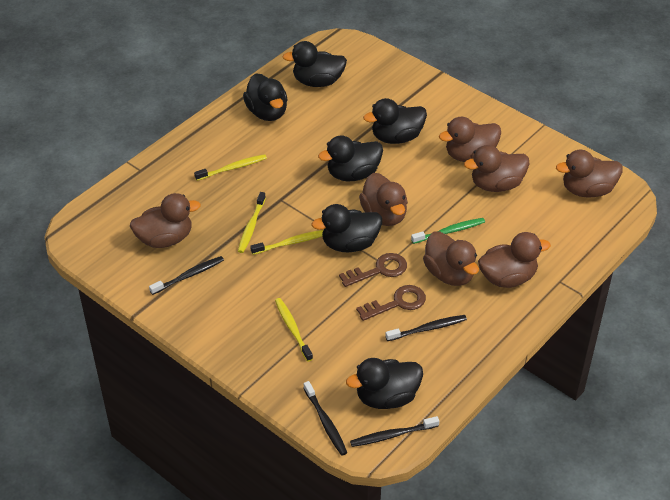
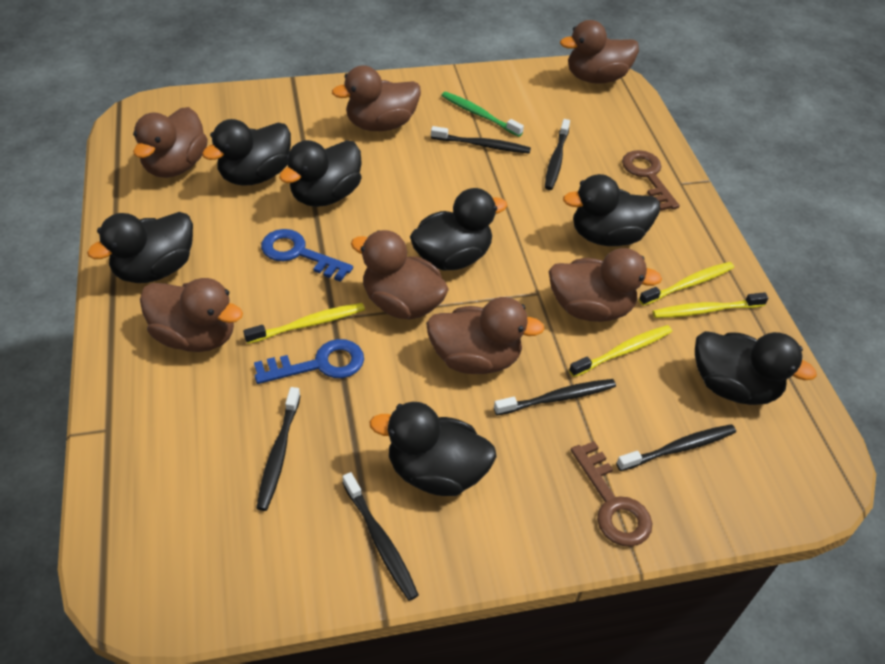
black duck: [243,73,288,121] [282,41,347,87] [311,204,382,252] [318,135,383,181] [346,358,423,409] [363,98,427,144] = 6 -> [87,212,193,283] [202,119,291,186] [279,140,362,207] [369,402,497,496] [410,188,507,270] [563,174,660,246] [695,331,817,405] = 7
black toothbrush: [149,256,224,295] [304,381,347,456] [350,416,439,447] [385,315,467,341] = 4 -> [256,387,301,511] [343,472,419,601] [431,126,531,154] [494,379,616,415] [545,119,570,190] [616,424,736,471] = 6
blue key: none = 0 -> [254,339,364,384] [261,229,353,282] = 2

